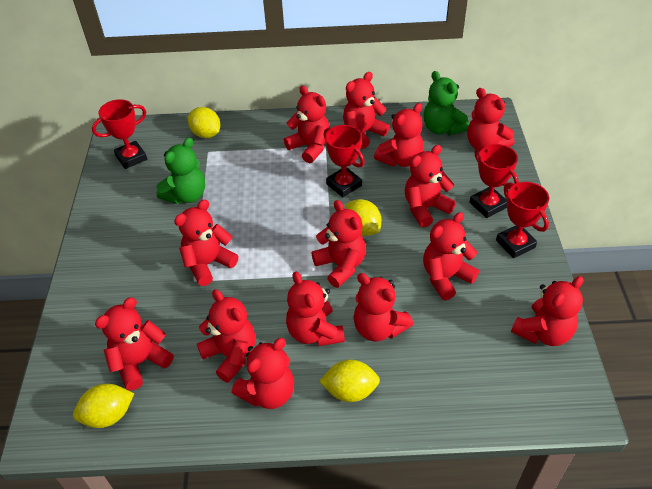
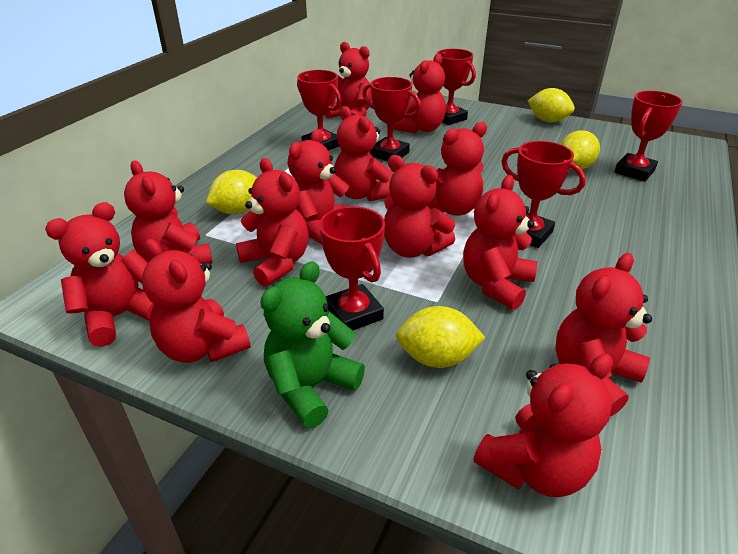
green teddy bear: [156,137,205,204] [424,71,469,135] = 2 -> [260,261,365,428] = 1
red teddy bear: [95,297,173,390] [174,199,238,286] [197,289,255,383] [232,338,294,409] [284,85,330,163] [286,272,345,346] [311,200,366,288] [343,72,390,149] [353,273,413,342] [374,103,424,167] [405,145,456,227] [423,212,479,300] [467,88,514,151] [511,276,584,346] = 14 -> [45,202,154,347] [124,160,213,264] [142,239,251,363] [236,158,309,287] [288,129,351,245] [325,42,372,119] [334,106,392,201] [384,155,455,258] [394,54,446,133] [427,122,487,216] [463,175,537,310] [474,354,613,497] [555,253,652,416] = 13
red trophy: [92,99,147,169] [324,125,365,197] [470,144,519,218] [496,182,549,258] = 4 -> [297,70,342,151] [319,206,385,330] [362,77,421,161] [433,49,476,125] [502,141,586,248] [615,91,683,182] = 6

